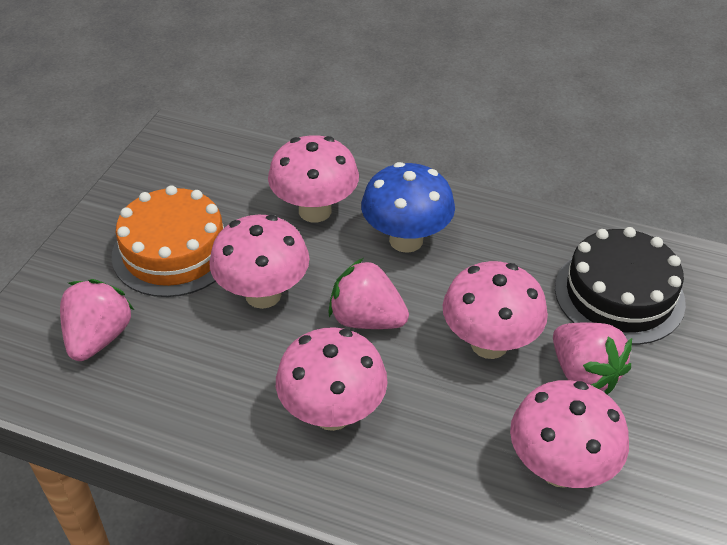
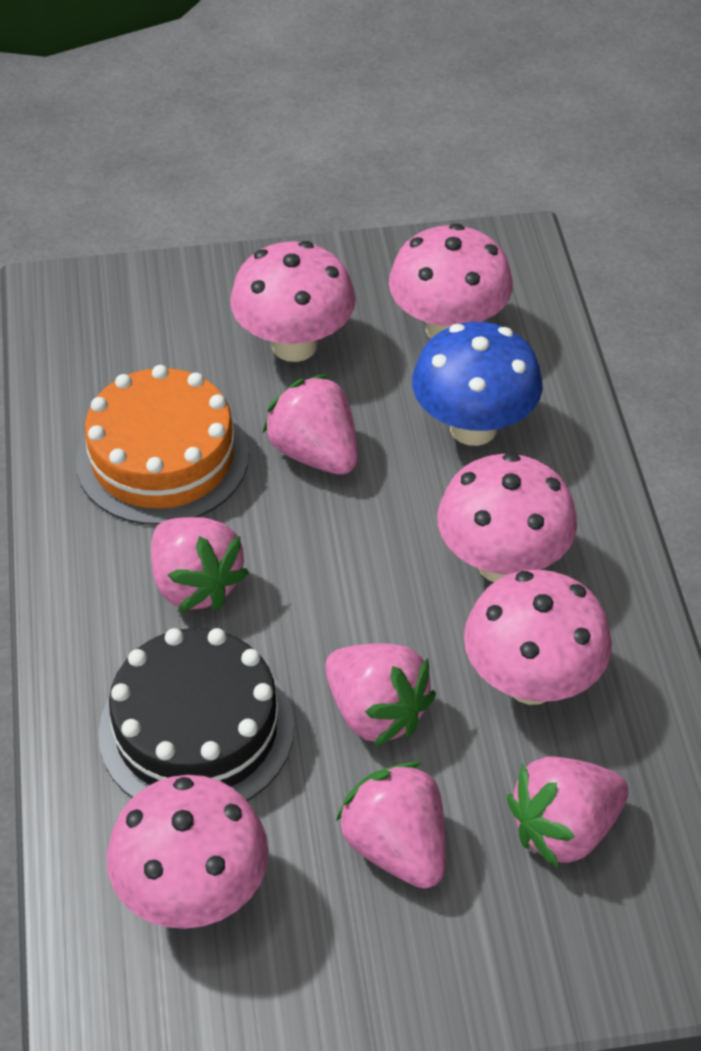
pink strawberry: [60,279,134,361] [328,258,409,329] [553,323,632,394] = 3 -> [151,517,249,612] [263,374,358,475] [325,643,436,747] [336,761,446,889] [507,756,628,868] = 5

